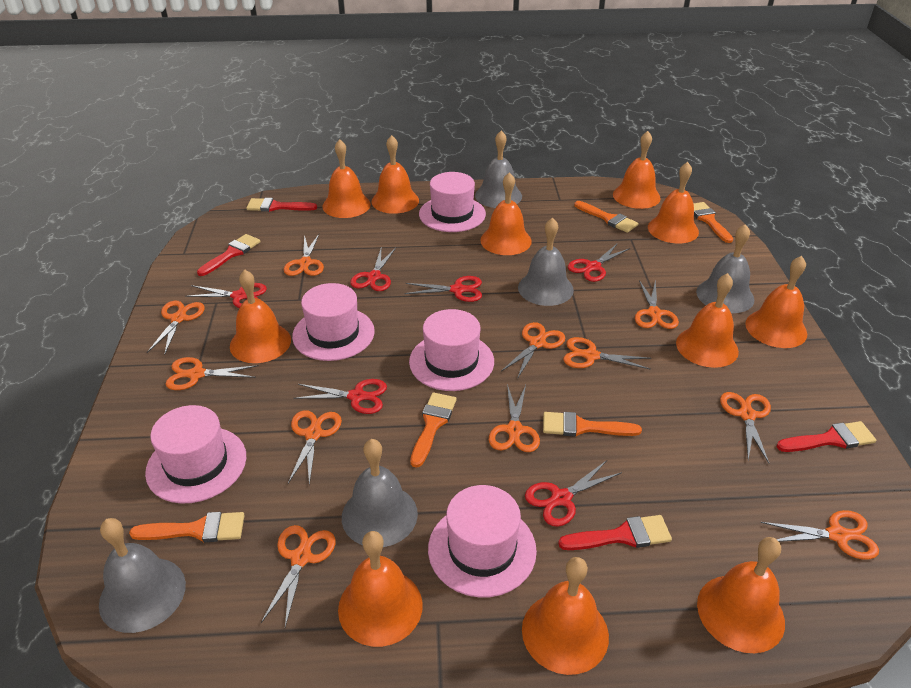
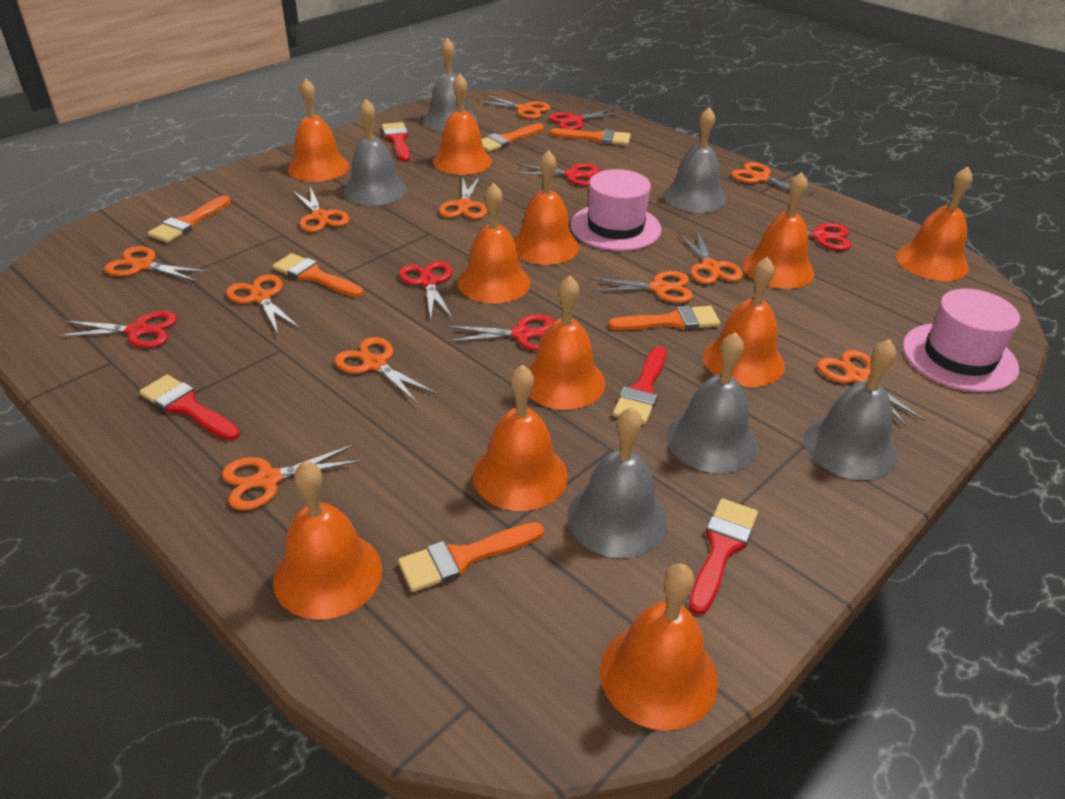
grey bell: [99,518,186,633] [342,439,418,547] [475,130,522,208] [518,217,574,306] [696,224,754,313] = 5 -> [343,99,407,206] [423,38,478,132] [567,407,667,558] [664,107,727,213] [667,332,758,473] [804,339,898,480] = 6
orange brush: [129,512,244,542] [410,392,457,468] [543,412,642,437] [575,201,638,233] [693,202,733,243] = 5 -> [148,195,231,243] [272,253,363,297] [398,522,544,592] [482,123,544,152] [550,128,631,145] [609,306,720,330] = 6
pink hat: [145,405,246,504] [292,283,375,361] [409,309,494,391] [419,172,486,232] [428,485,537,598] = 5 -> [571,169,662,251] [903,289,1020,392] = 2

